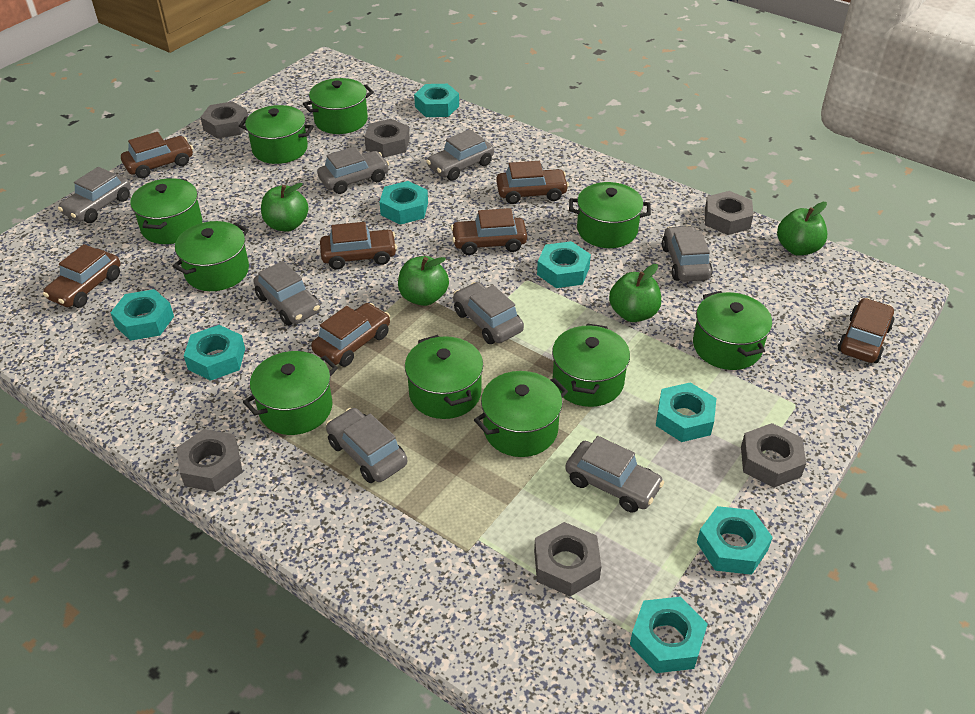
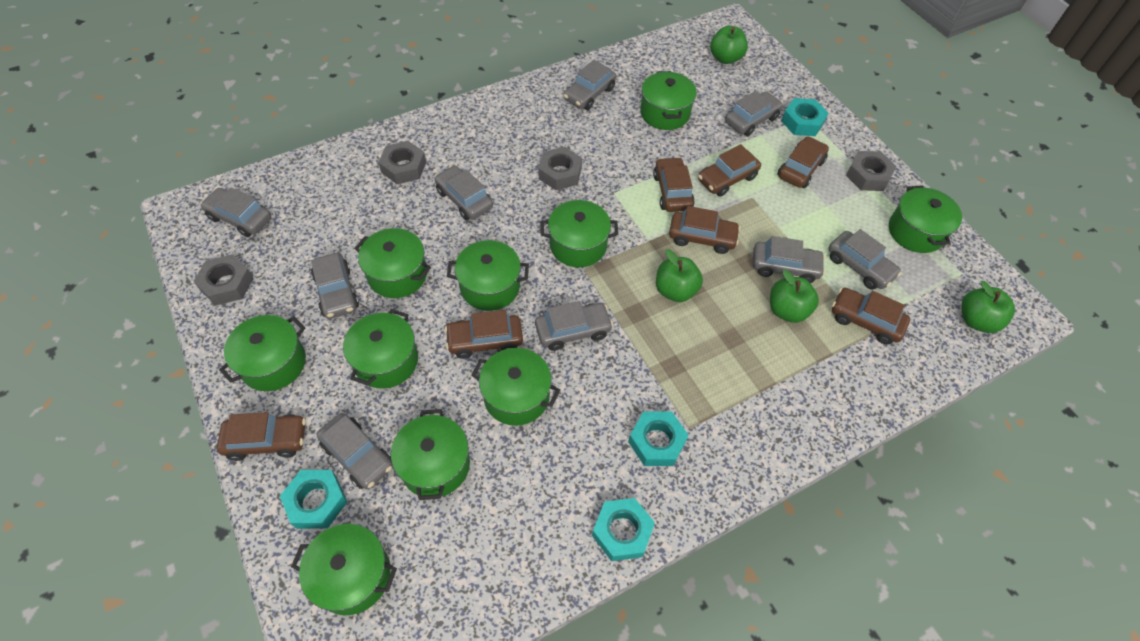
grey car: [58,167,131,223] [253,261,321,326] [317,147,389,194] [326,408,407,483] [426,129,494,181] [453,282,524,344] [565,436,664,512] [662,225,713,282] = 8 -> [200,188,271,237] [311,253,359,319] [317,413,393,489] [435,165,493,220] [535,301,613,351] [564,60,616,110] [725,91,783,136] [753,236,825,283] [828,229,902,290] = 9
grey nut: [177,429,243,492] [200,101,248,139] [364,119,410,158] [534,522,602,596] [705,191,753,235] [741,423,806,488] = 6 -> [193,254,253,305] [378,141,426,184] [538,147,582,190] [846,151,897,191] = 4
turquoise nut: [110,289,174,341] [184,325,245,381] [380,181,428,225] [414,84,459,117] [537,241,591,288] [630,597,708,673] [656,382,717,442] [697,506,773,575] = 8 -> [280,470,347,529] [592,498,655,561] [628,411,688,466] [781,98,829,136] = 4

